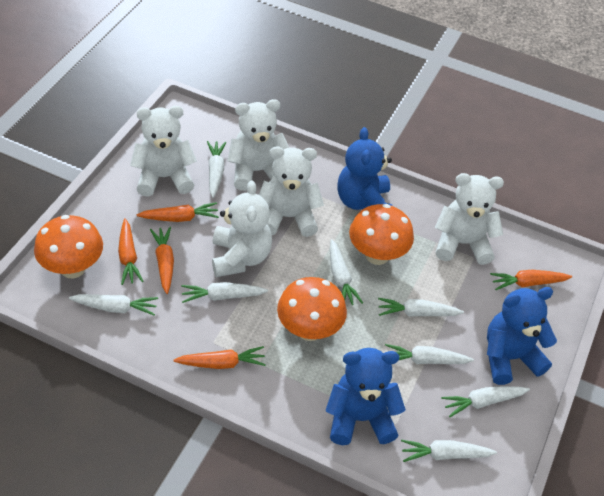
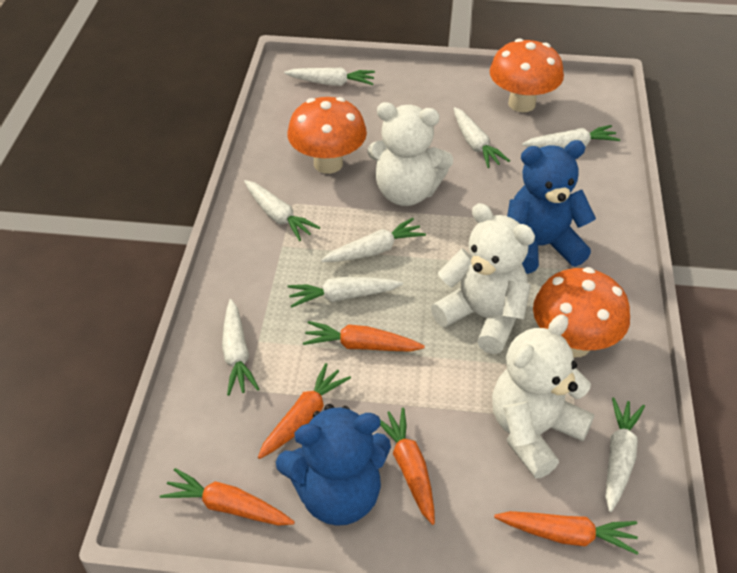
blue teddy bear: [325,348,406,445] [337,127,392,210] [487,287,557,385] = 3 -> [276,404,391,526] [507,140,596,274] = 2
white teddy bear: [130,106,197,197] [212,180,272,277] [227,99,289,191] [259,146,324,237] [435,173,504,265] = 5 -> [367,102,453,206] [431,203,535,354] [492,314,594,478] = 3

